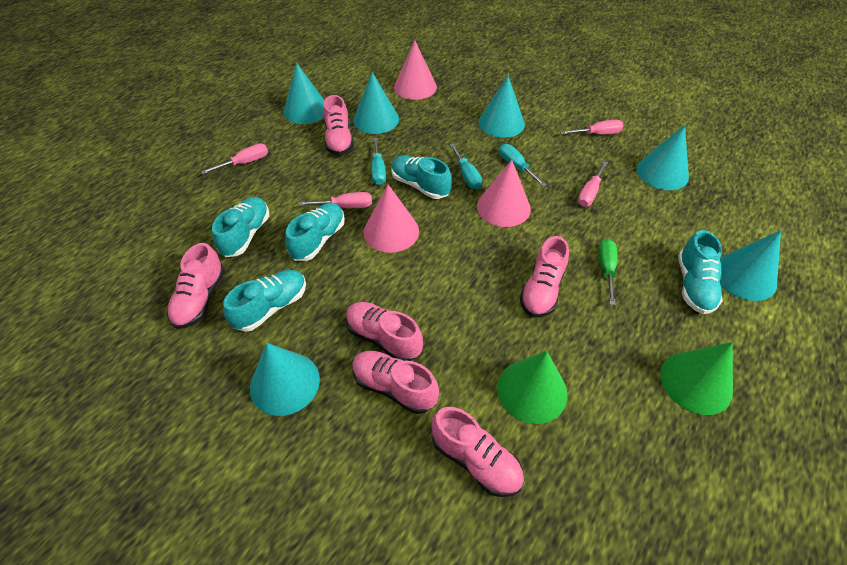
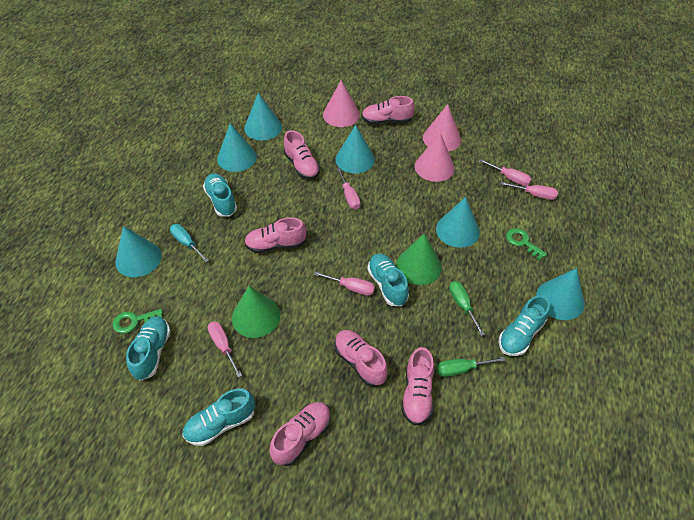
green key: none = 0 -> [113,309,163,334] [506,228,547,260] = 2
green screwdriver: [599,239,618,305] = 1 -> [437,357,506,377] [449,281,485,336] = 2
pink screwdriver: [201,144,268,174] [299,192,372,208] [560,120,624,135] [578,161,608,207] = 4 -> [208,321,242,377] [313,271,375,296] [337,168,360,209] [479,159,532,186] [500,182,558,200] = 5
turquoise screwdriver: [371,138,386,185] [450,143,482,189] [499,144,547,187] = 3 -> [170,224,209,262] = 1

